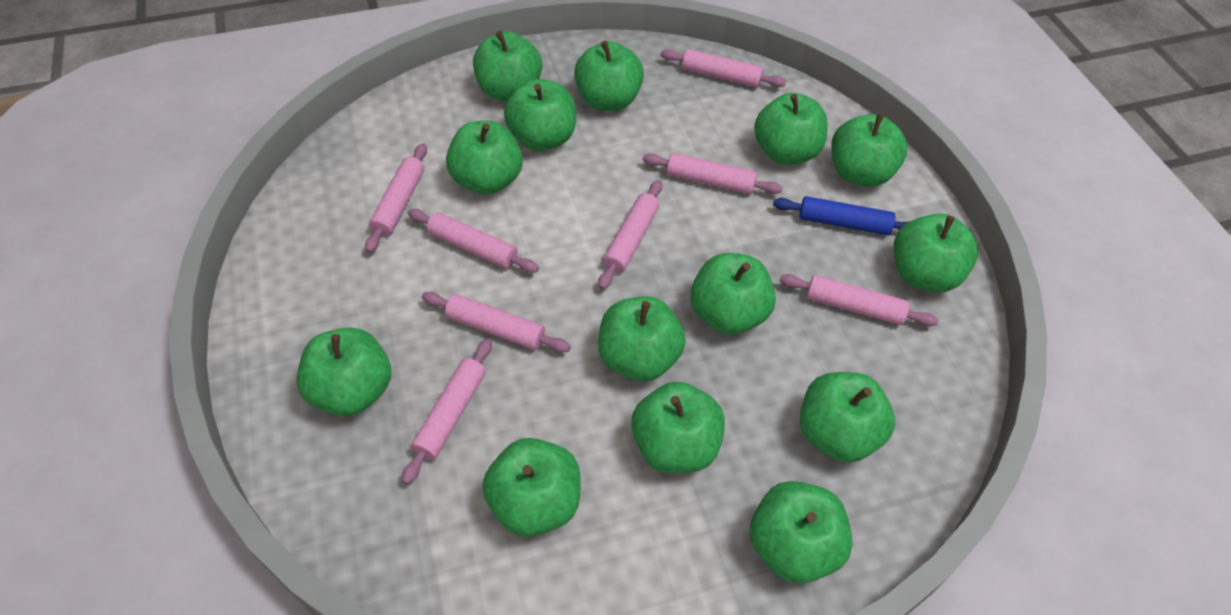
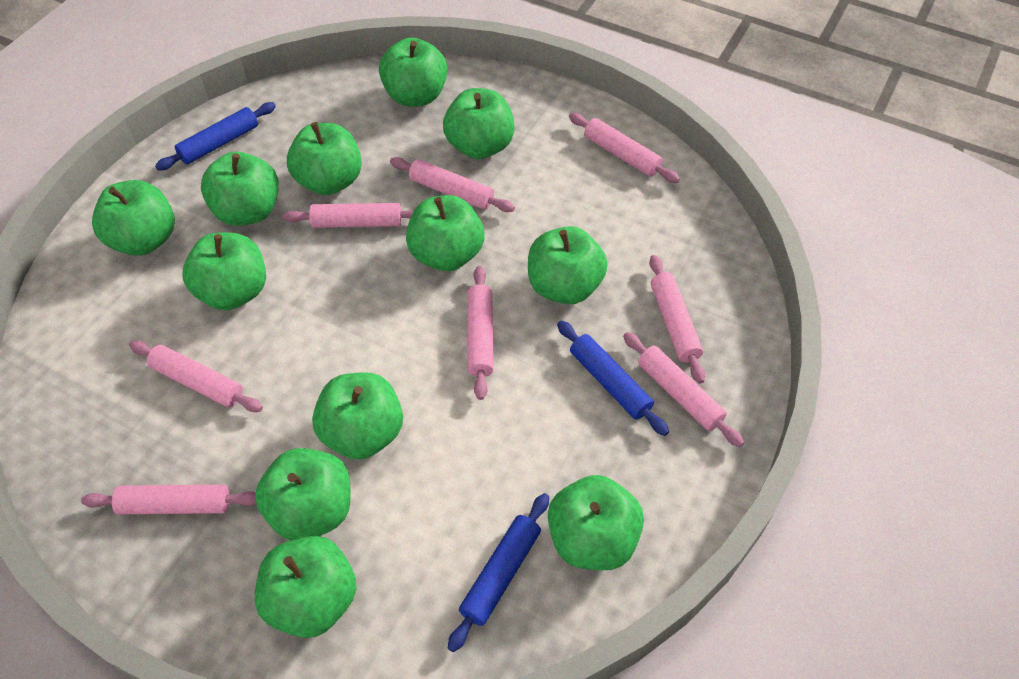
blue rolling pin: [773,196,908,235] = 1 -> [155,102,276,171] [448,493,549,652] [557,321,669,436] = 3
green apple: [296,327,391,416] [446,121,523,195] [473,31,542,101] [482,438,580,537] [504,79,576,151] [574,41,644,111] [598,296,686,381] [631,381,725,473] [690,253,776,335] [750,481,852,584] [754,93,828,165] [800,372,895,463] [831,113,907,187] [893,213,978,292] = 14 -> [92,180,175,256] [183,232,266,310] [201,152,279,226] [255,448,351,541] [255,536,357,638] [287,122,362,195] [312,372,403,460] [379,38,448,107] [406,195,485,271] [443,88,515,159] [528,226,608,304] [548,475,644,570] = 12

